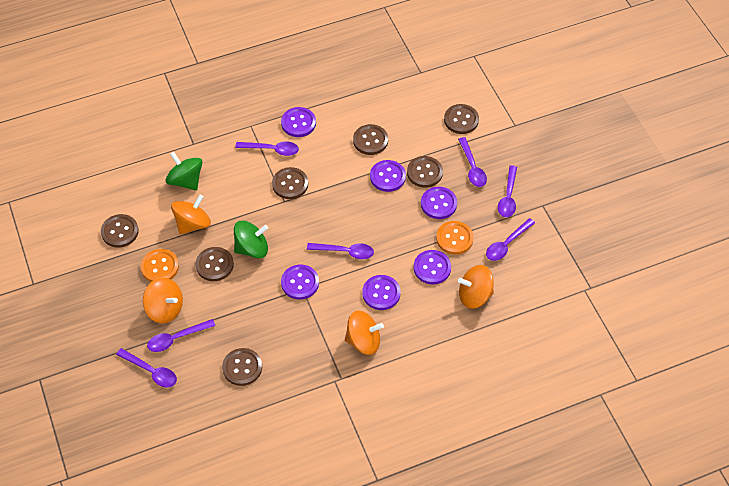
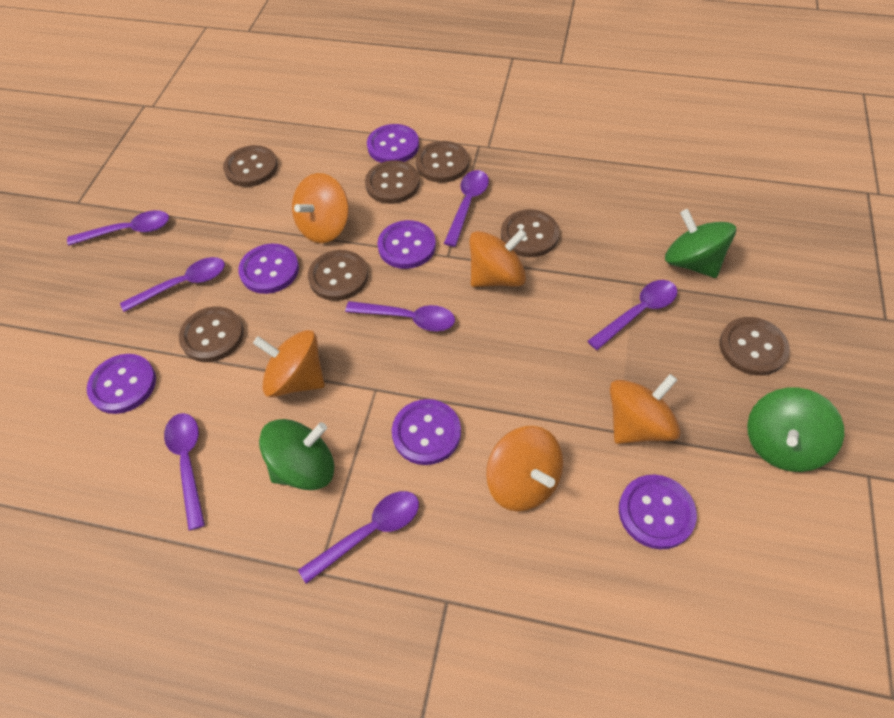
green spinning top: [165,152,202,191] [234,221,268,258] = 2 -> [259,419,334,490] [665,209,736,278] [747,387,844,472] = 3
orange button: [141,249,179,282] [436,221,474,255] = 2 -> none = 0
orange spinning top: [143,278,183,324] [171,194,211,235] [345,310,384,355] [458,265,494,309] = 4 -> [253,330,325,397] [292,173,349,243] [469,229,527,287] [486,426,563,511] [610,374,681,444] = 5

